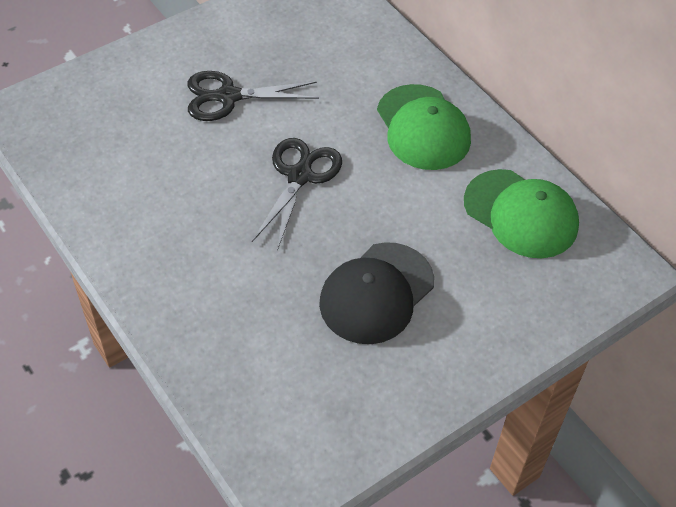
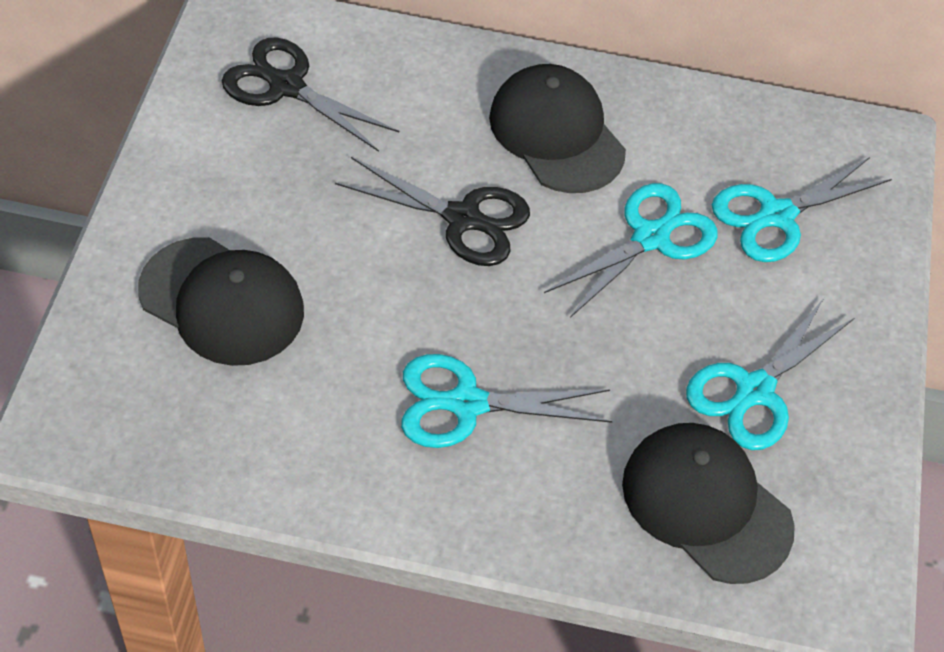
black cap: [319,242,434,344] = 1 -> [138,237,304,366] [489,64,626,193] [622,423,795,584] = 3
green cap: [377,84,471,170] [464,169,579,258] = 2 -> none = 0
turquoise scissors: none = 0 -> [401,354,613,448] [544,183,718,318] [686,298,854,450] [712,157,892,262] = 4

